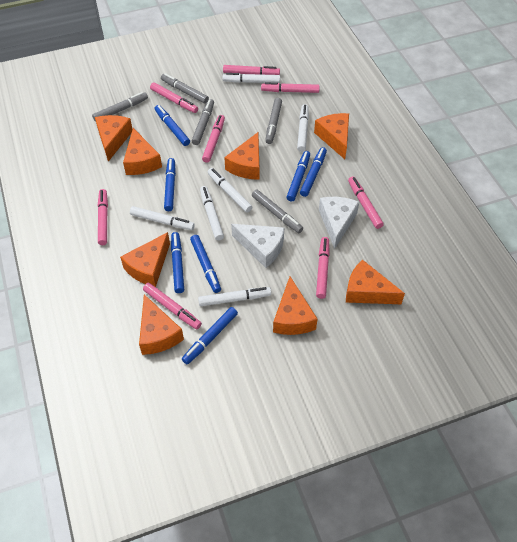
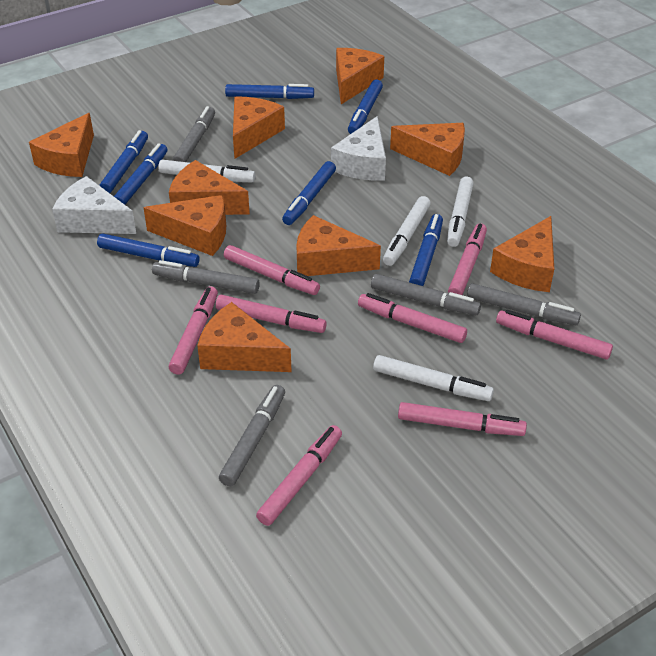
orange cheese: [95,115,133,162] [120,232,170,287] [123,128,162,175] [139,294,184,355] [224,132,259,180] [273,277,318,335] [314,113,349,159] [346,259,405,304] = 8 -> [29,113,94,177] [144,195,226,256] [169,160,250,215] [197,302,292,372] [233,97,285,159] [296,215,381,276] [336,48,384,104] [390,123,465,176] [490,216,554,292] = 9
white marker: [130,206,195,230] [198,287,271,306] [200,186,224,241] [208,168,252,213] [223,73,280,83] [297,104,309,152] = 6 -> [158,160,256,183] [373,355,494,401] [383,196,431,266] [447,177,474,247] = 4

